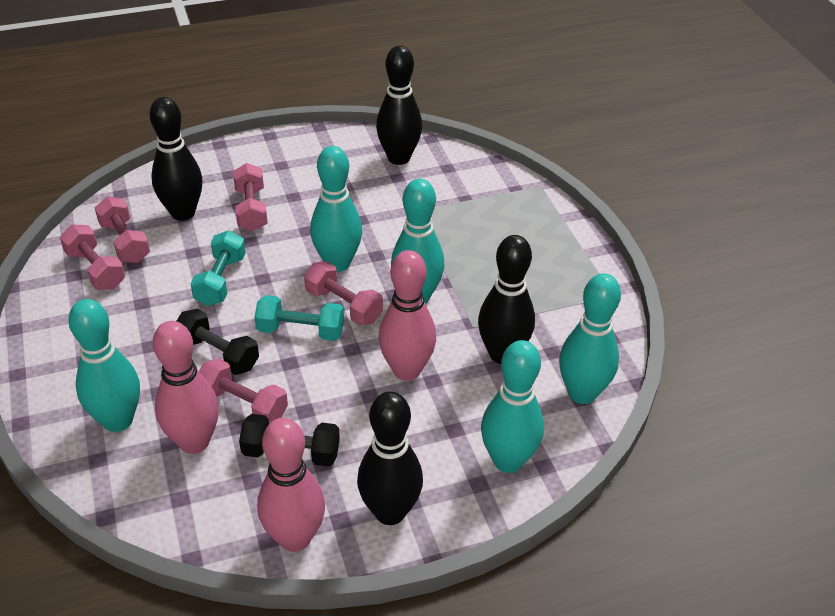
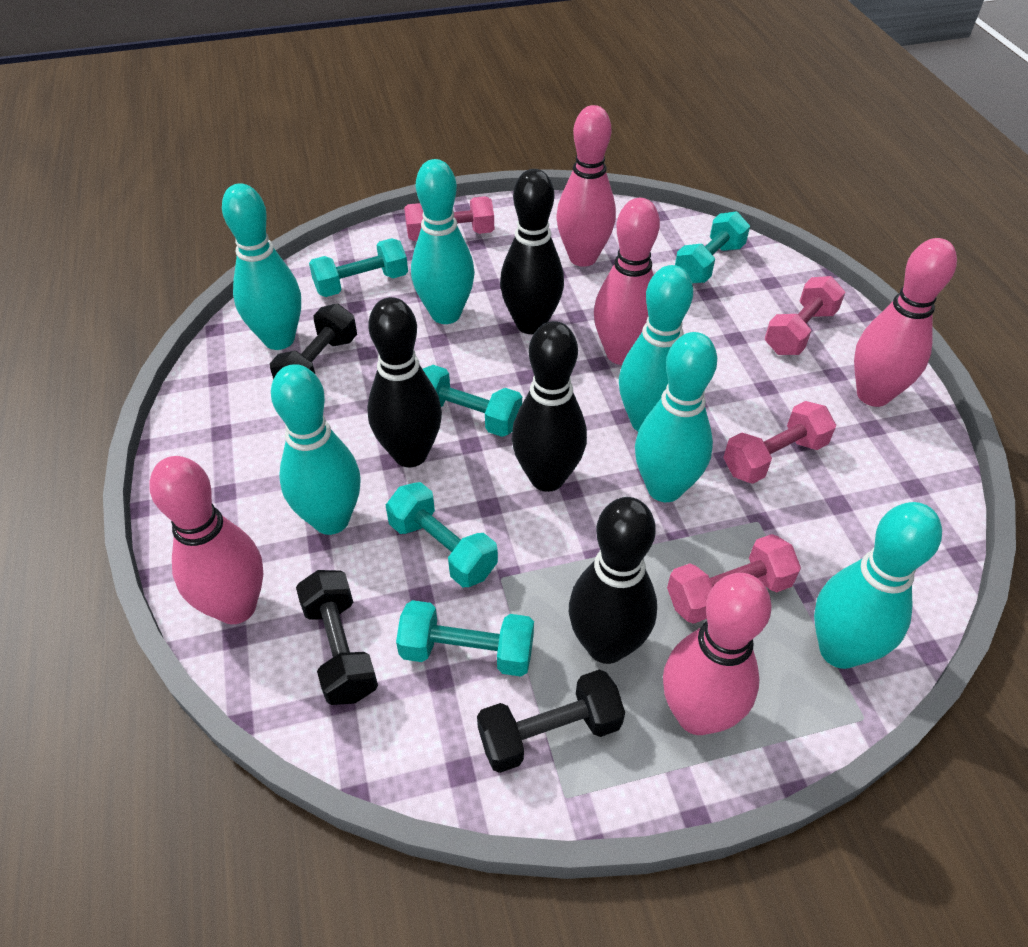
black dumbbell: [177,309,259,375] [239,414,340,467] = 2 -> [270,304,357,380] [296,570,378,705] [477,669,625,773] = 3
pink bowling pin: [153,321,219,454] [257,418,325,552] [379,250,436,381] = 3 -> [149,456,263,624] [557,105,616,267] [594,198,660,365] [663,573,772,735] [854,238,957,407] = 5
pink dumbbell: [60,224,125,290] [95,196,150,263] [199,358,288,424] [233,163,268,231] [304,261,383,326] = 5 -> [404,196,494,241] [667,534,801,624] [723,401,836,484] [765,276,845,355] = 4
turquoise bowling pin: [68,299,140,432] [310,146,362,272] [391,179,444,304] [481,340,544,473] [559,273,621,404] = 5 -> [222,183,301,350] [271,364,361,535] [411,159,475,324] [619,265,693,431] [635,332,717,502] [814,502,942,669] = 6
turquoise dumbbell: [190,230,246,306] [255,295,344,341] = 2 -> [309,238,408,297] [386,482,498,587] [396,600,534,676] [423,365,522,437] [675,211,750,283] = 5

